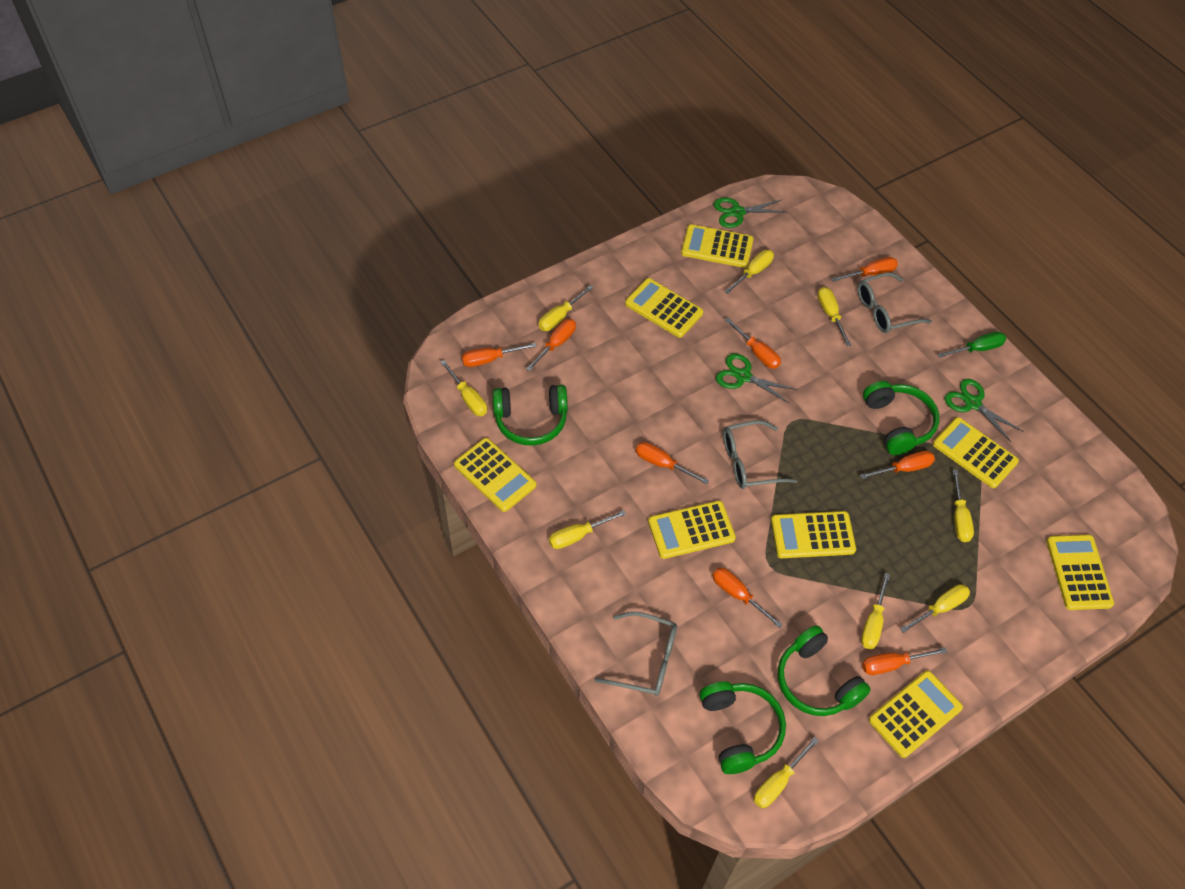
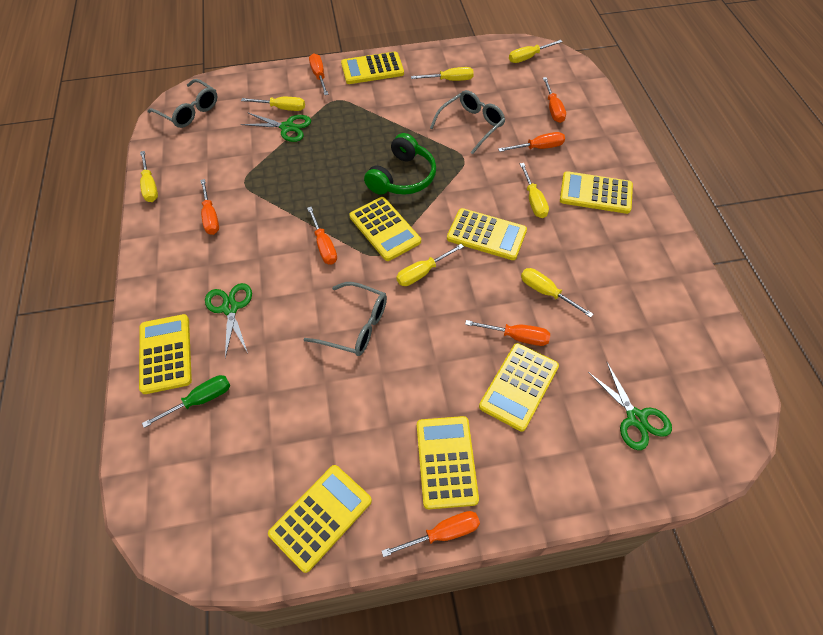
green headphones: [492,385,568,446] [699,681,786,774] [778,625,871,716] [863,381,939,455] = 4 -> [364,133,436,195] = 1
orange screwdriver: [462,343,537,367] [526,319,576,371] [636,442,709,484] [712,568,783,628] [725,318,781,369] [831,257,898,282] [860,451,935,479] [862,647,947,675] = 8 -> [200,179,219,235] [307,207,337,264] [309,53,328,95] [382,511,480,557] [465,320,550,346] [498,132,565,152] [543,77,566,123] = 7
yellow screwdriver: [440,360,487,416] [538,285,593,331] [549,510,626,549] [724,250,774,294] [754,737,819,808] [818,287,851,346] [861,573,890,649] [900,584,970,633] [953,469,974,542] = 9 -> [140,151,158,202] [241,97,305,111] [396,244,464,286] [411,67,474,81] [509,40,563,63] [520,163,549,218] [521,268,593,318] = 7

